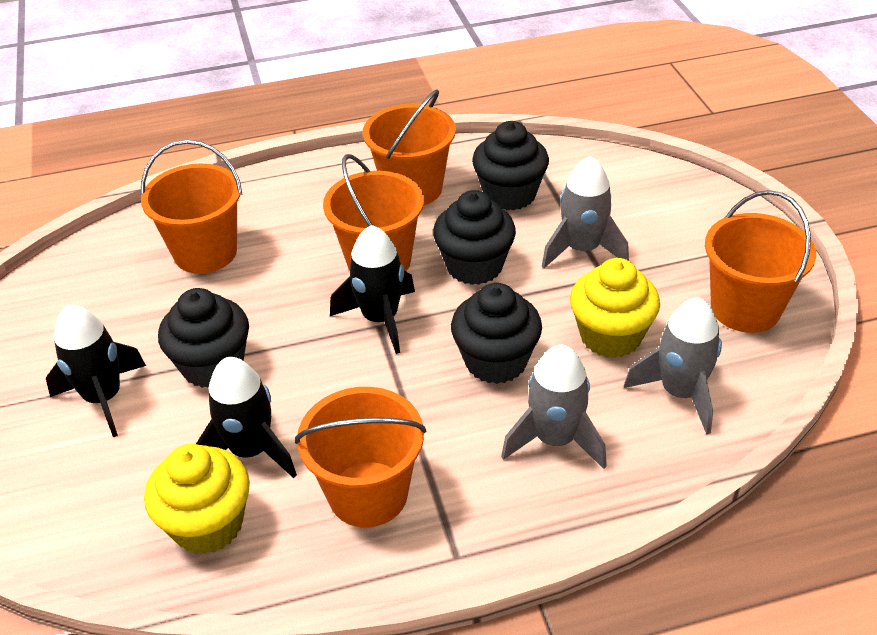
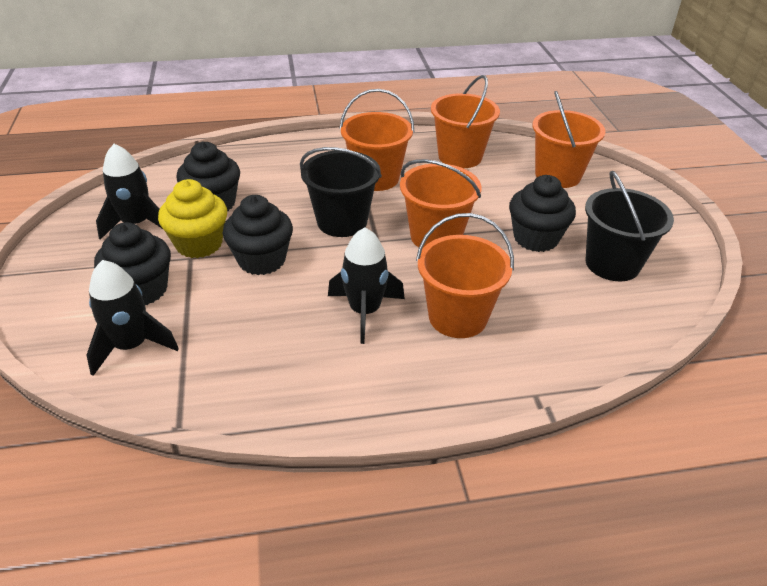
black bucket: none = 0 -> [300,147,382,237] [585,171,674,281] = 2
grey rocket: [501,344,607,469] [542,156,629,268] [624,297,722,435] = 3 -> none = 0
yellow cupcake: [144,444,250,554] [570,258,660,358] = 2 -> [158,179,227,258] = 1

